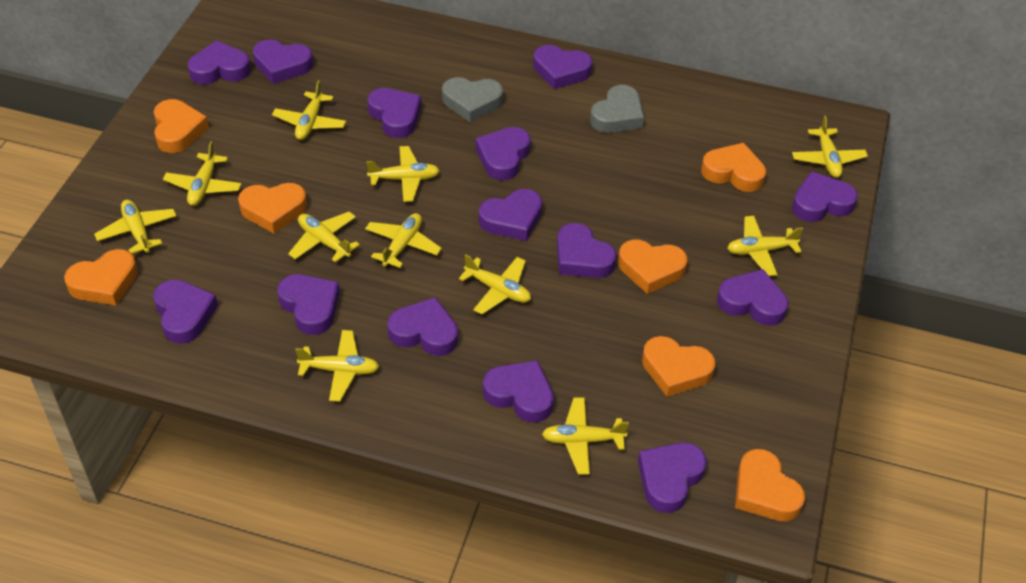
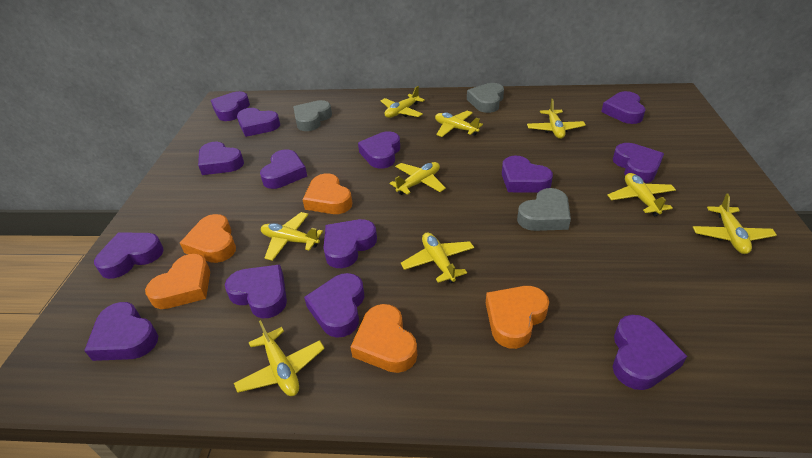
grey heart: [442,77,503,122] [590,85,644,133] = 2 -> [293,100,332,131] [467,83,504,113] [517,188,571,231] = 3
orange heart: [64,249,138,306] [154,99,209,153] [238,183,307,234] [618,240,688,294] [642,336,716,397] [701,143,766,192] [735,449,805,521] = 7 -> [145,254,210,309] [180,214,236,263] [302,173,352,214] [350,304,417,373] [486,286,549,349] = 5
yellow plane: [94,200,177,254] [163,141,242,206] [272,80,346,140] [288,212,360,262] [295,330,379,402] [365,213,442,268] [366,146,440,202] [459,254,531,315] [542,398,629,474] [727,216,803,276] [792,115,868,178] = 11 -> [234,320,325,396] [261,212,323,261] [381,86,425,118] [390,162,446,195] [401,232,474,283] [435,111,483,137] [527,99,586,139] [608,173,676,216] [693,193,777,254] = 9

